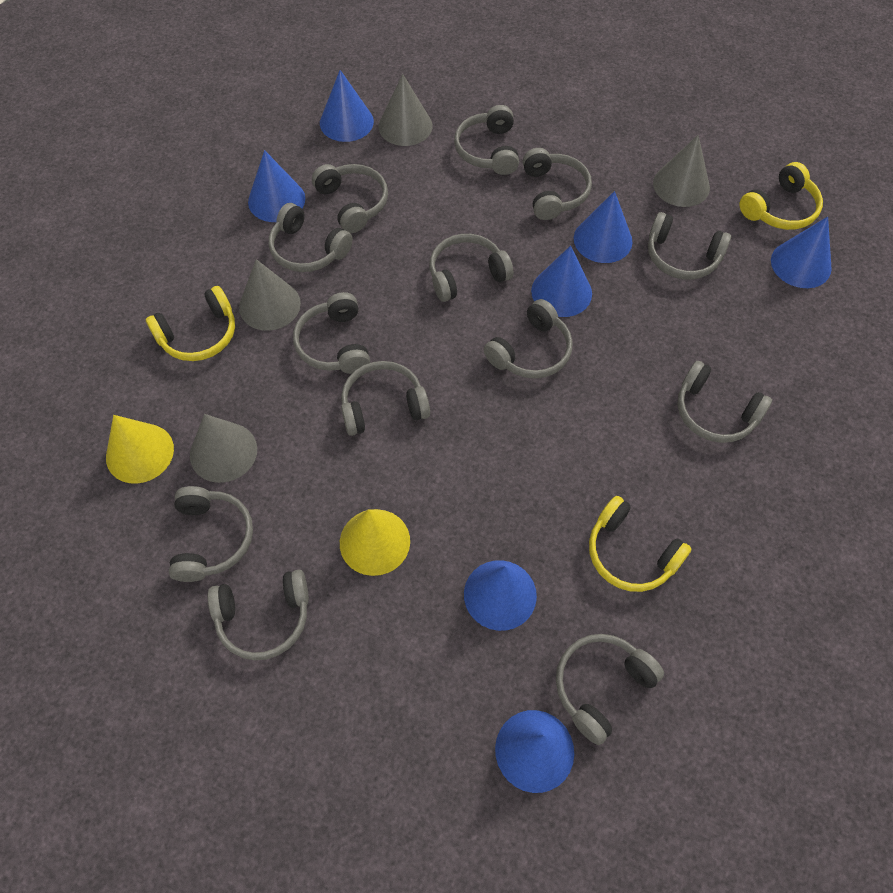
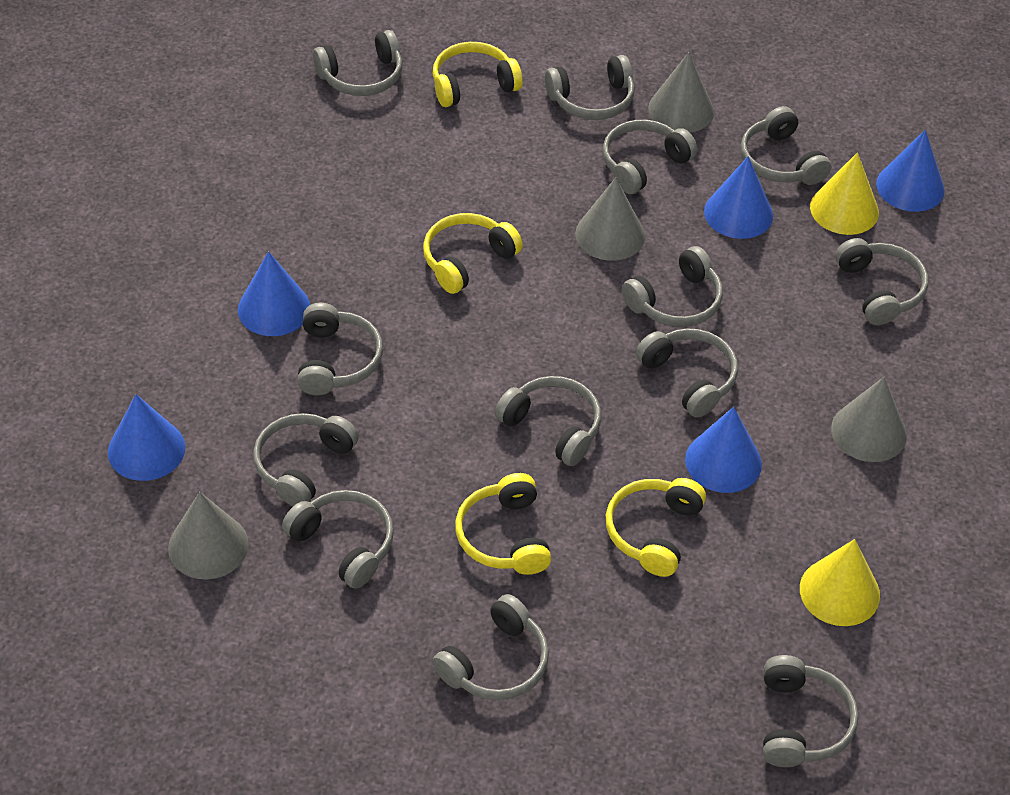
blue cone: [248,150,305,222] [320,70,374,142] [464,560,537,631] [495,710,574,793] [531,246,592,317] [574,191,633,263] [771,217,832,288] = 7 -> [108,394,185,481] [238,251,310,336] [685,407,762,493] [704,156,773,239] [876,130,945,212] = 5
yellow headphones: [146,286,235,361] [589,496,691,592] [740,162,823,230] = 3 -> [423,213,523,294] [433,42,523,107] [455,473,551,575] [606,478,706,577] = 4

